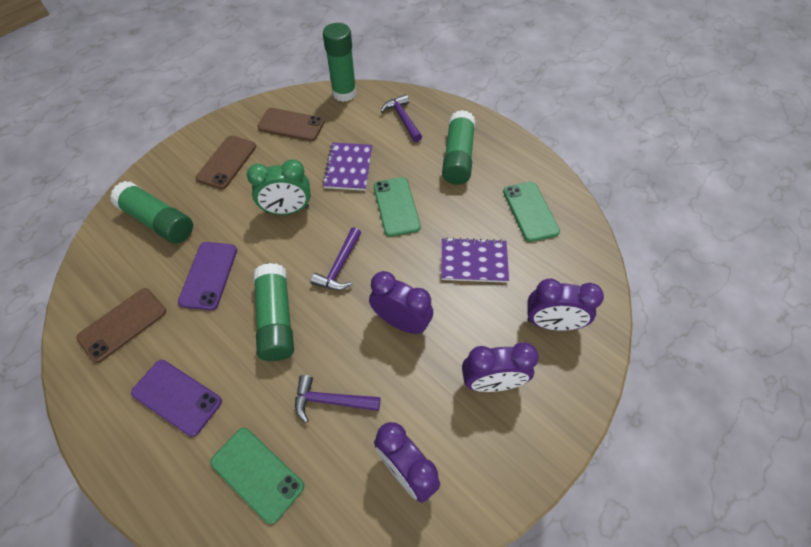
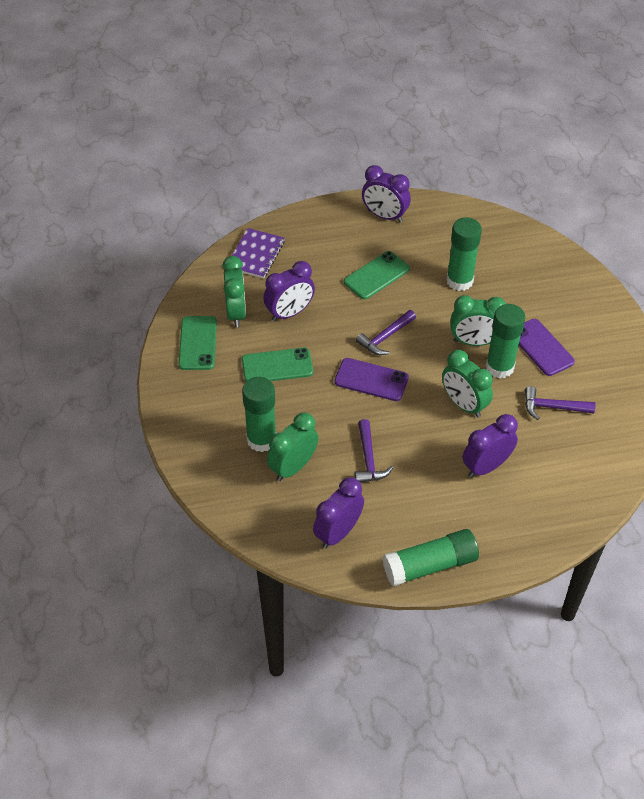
brown phone: [76,288,166,363] [196,136,256,189] [257,108,324,141] = 3 -> none = 0
green clock: [247,159,311,215] = 1 -> [222,256,246,327] [267,413,318,481] [442,350,493,417] [451,295,506,346] = 4
purple notebook: [322,142,373,191] [441,237,509,283] = 2 -> [232,228,285,278] = 1

